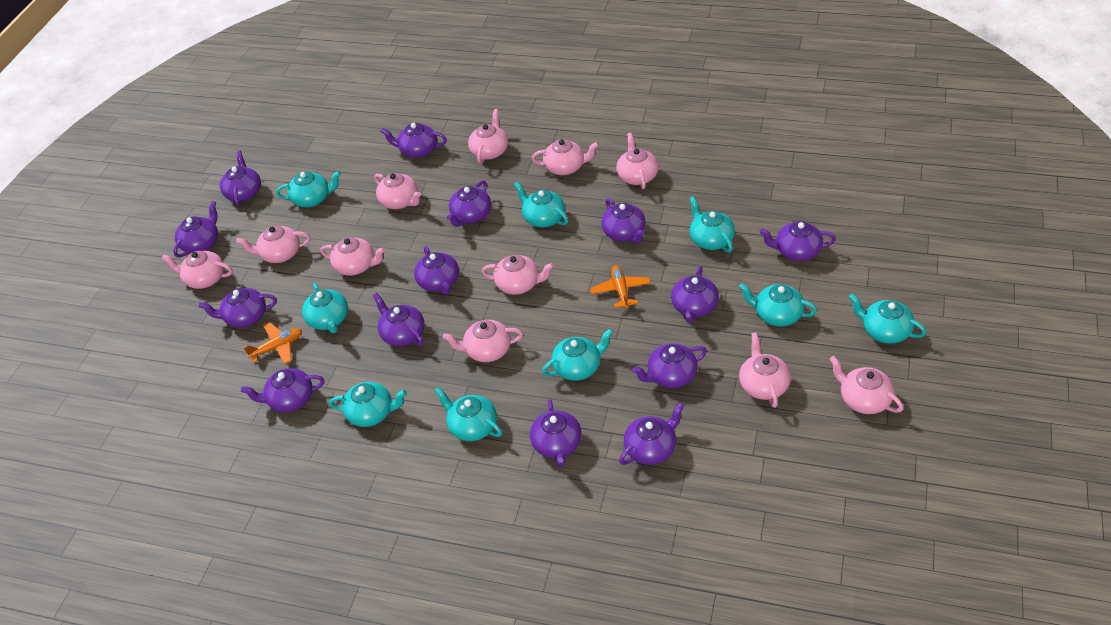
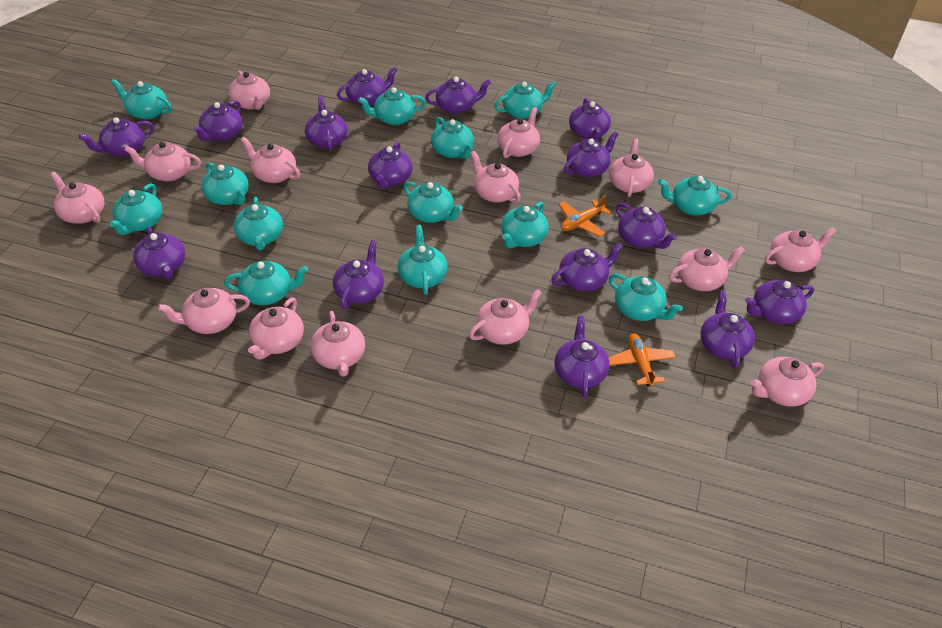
pink teapot: [161,251,233,289] [236,226,310,263] [320,237,385,276] [374,173,421,209] [443,320,523,362] [468,109,508,164] [482,255,554,295] [532,139,599,175] [616,133,659,189] [739,332,791,408] [829,356,903,414] = 11 -> [50,171,104,224] [125,142,201,182] [158,288,250,334] [228,71,270,110] [241,137,300,183] [248,298,304,360] [310,311,365,377] [469,289,542,345] [470,151,521,203] [497,107,540,158] [609,138,654,197] [669,246,745,291] [750,357,824,407] [765,227,836,272] = 14
purple teapot: [173,201,218,258] [199,288,277,328] [220,151,261,206] [241,368,324,412] [373,293,425,346] [381,123,447,158] [414,246,459,295] [447,180,491,227] [530,399,582,466] [601,198,646,243] [619,403,684,465] [632,343,707,388] [671,266,719,323] [759,221,836,261] = 14 -> [79,117,155,157] [133,226,185,279] [193,100,243,142] [305,96,348,151] [333,240,384,309] [337,67,397,106] [368,142,413,189] [425,77,491,114] [551,243,623,292] [554,316,610,397] [564,131,619,177] [569,98,611,141] [616,203,677,249] [700,290,755,368] [745,280,814,324] = 15
turquoise teapot: [276,171,341,207] [302,283,348,333] [329,382,407,427] [434,387,502,441] [514,182,568,227] [542,329,613,381] [690,196,735,252] [739,283,817,327] [849,294,926,344] = 9 -> [109,183,163,235] [111,79,172,119] [201,162,249,205] [224,261,308,305] [234,197,283,250] [358,88,426,125] [398,225,447,295] [404,182,463,223] [431,117,474,159] [494,81,556,119] [501,202,549,248] [609,273,683,321] [658,176,731,215] = 13

